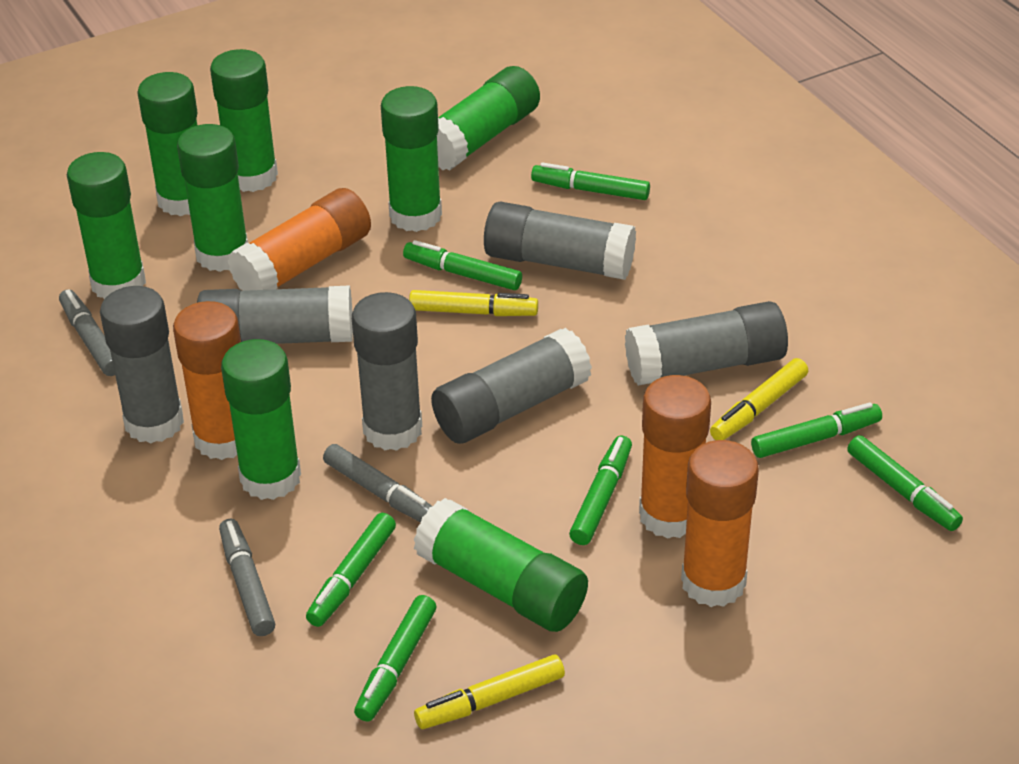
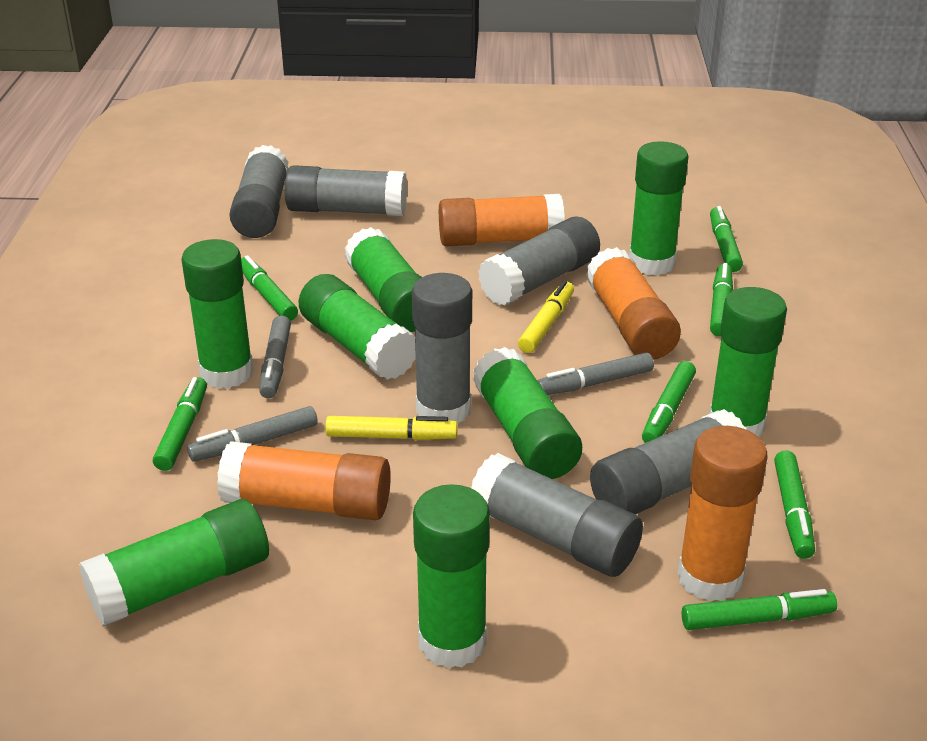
yellow marker: [409,290,538,316] [414,654,565,729] [710,358,808,440] = 3 -> [325,416,458,440] [518,280,574,353] = 2

